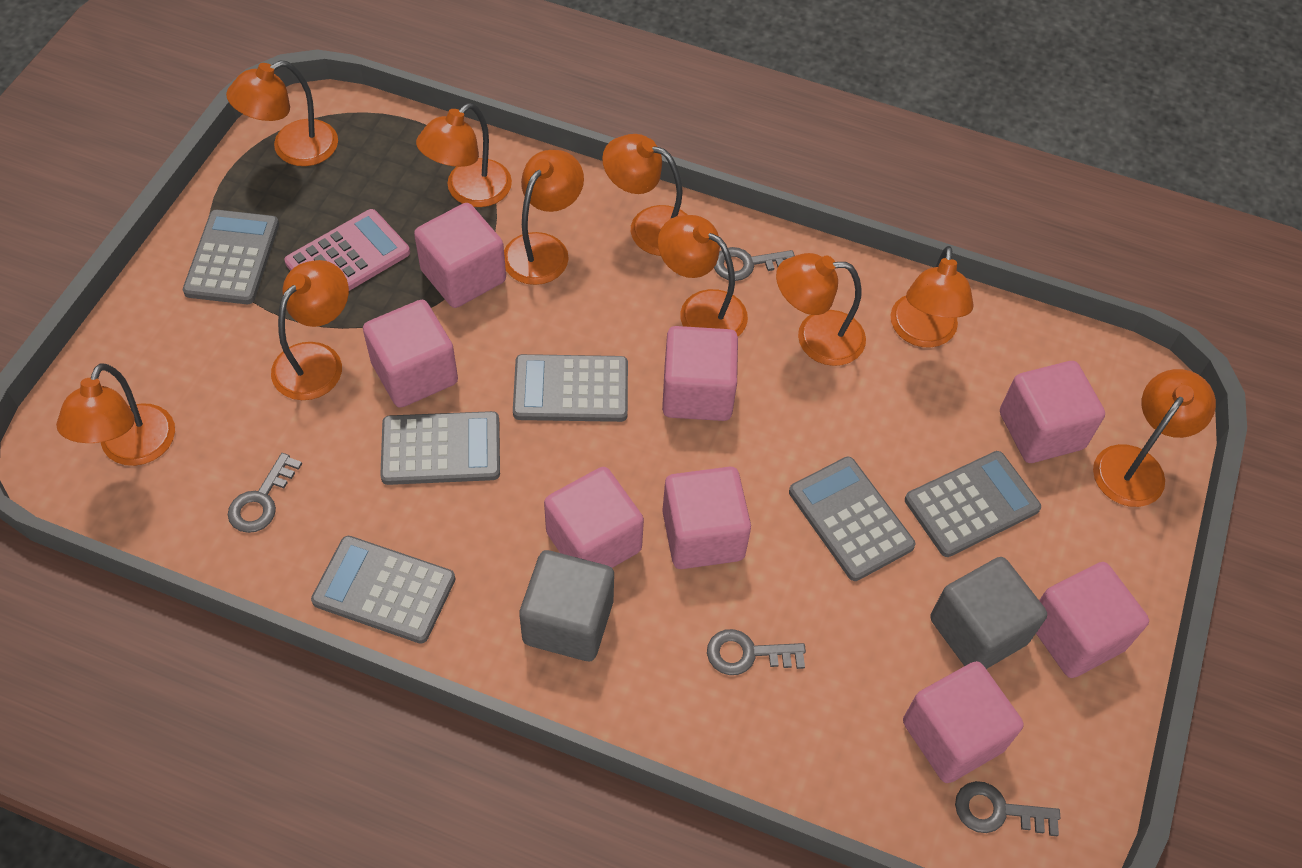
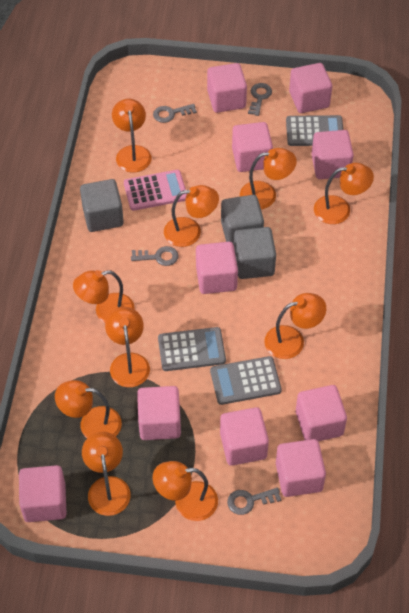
grey calculator: [183,210,279,304] [311,536,455,644] [380,411,500,485] [513,354,628,422] [789,457,916,581] [905,451,1041,557] = 6 -> [158,327,226,371] [210,356,282,405] [286,115,343,146] = 3
grey cube: [519,550,614,661] [930,557,1047,669] = 2 -> [80,179,124,232] [221,195,264,245] [234,227,276,279] = 3
pink cube: [363,300,458,408] [414,203,506,308] [544,467,644,568] [662,326,738,421] [662,467,751,569] [903,661,1024,783] [1000,361,1105,463] [1036,562,1149,678] = 8 -> [19,465,67,522] [137,386,181,440] [196,242,238,294] [207,63,247,113] [220,407,269,466] [232,122,273,172] [276,439,326,497] [289,63,332,113] [296,385,347,441] [311,130,354,179] = 10

